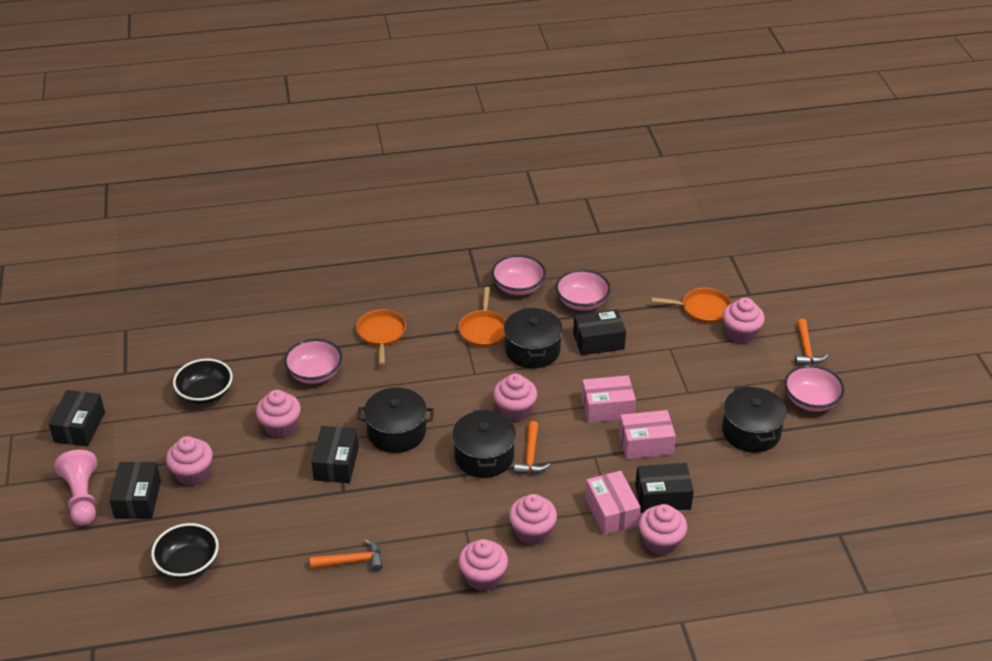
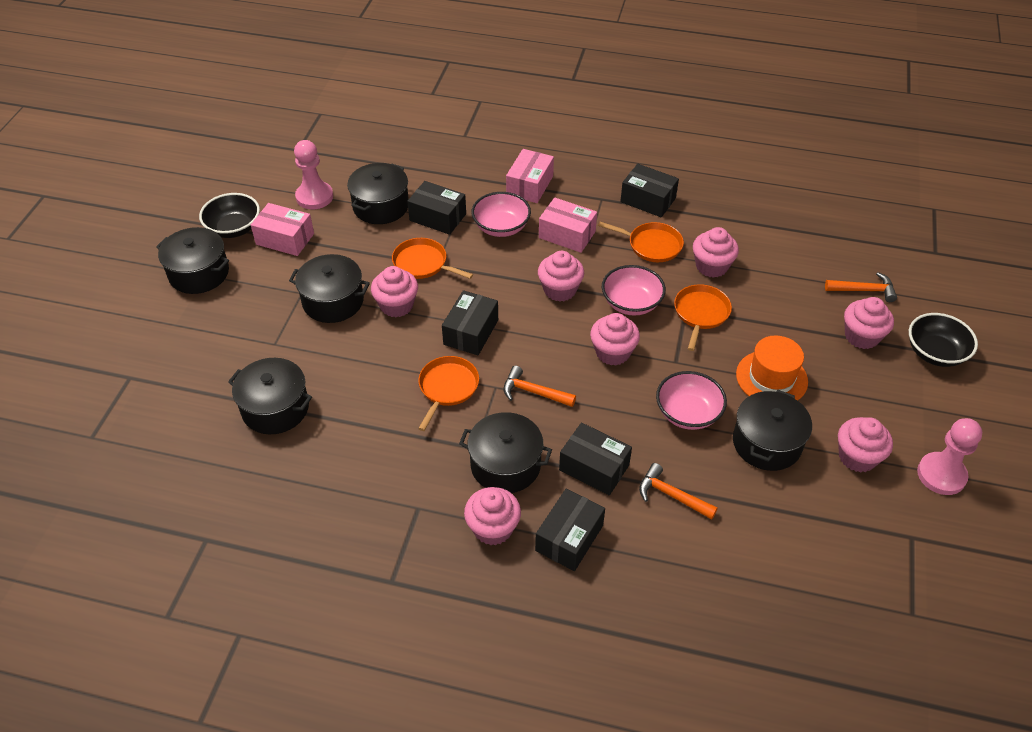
black pot: [357,387,434,453] [452,409,516,478] [504,307,563,369] [722,386,787,453] = 4 -> [156,227,229,294] [228,358,312,434] [289,254,370,323] [347,163,409,224] [459,412,552,493] [733,390,812,471] = 6
orange hat: none = 0 -> [736,335,808,401] = 1
orange pan: [356,309,406,365] [458,287,506,347] [651,288,732,323] = 3 -> [392,238,473,279] [418,356,479,431] [598,221,684,262] [674,284,732,351] = 4
pink bowl: [284,339,342,384] [492,255,546,295] [556,269,611,311] [784,365,845,412] = 4 -> [471,192,531,237] [602,265,666,316] [656,371,727,430] = 3
pink pawn: [55,450,97,525] = 1 -> [294,140,333,209] [917,418,982,495] = 2

